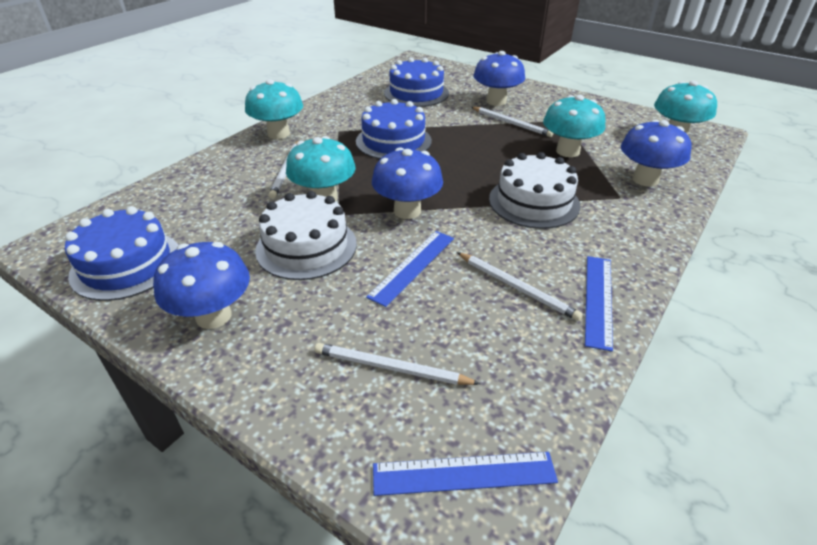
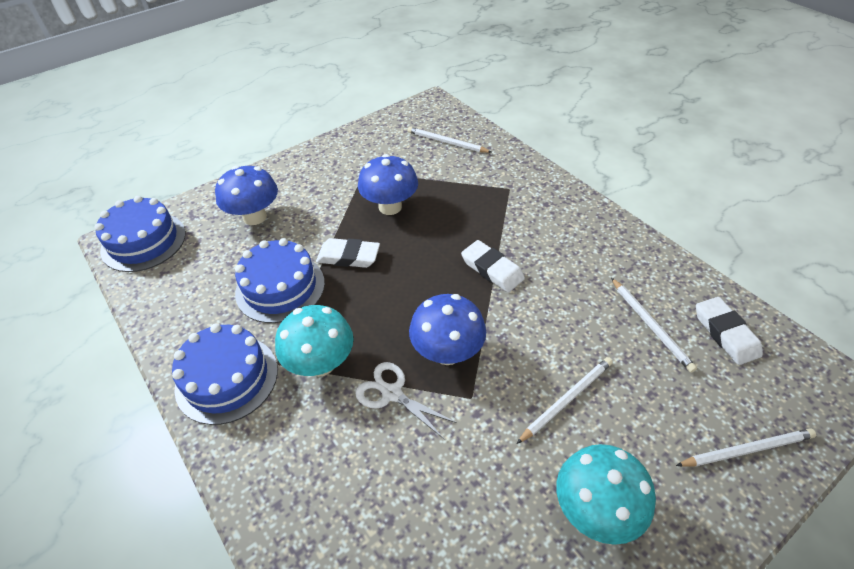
blue mushroom: [153,242,250,329] [372,147,443,219] [474,51,525,106] [621,120,692,187] = 4 -> [215,166,278,225] [358,154,418,215] [409,294,486,365] = 3
blue ruler: [366,231,454,307] [373,452,558,496] [585,256,613,352] = 3 -> none = 0
turquoise mushroom: [245,79,303,139] [286,136,356,201] [543,95,606,157] [654,81,717,135] = 4 -> [275,305,354,377] [556,444,656,545] = 2
white cake: [255,191,357,280] [489,152,581,229] = 2 -> none = 0
white eraser: none = 0 -> [316,238,380,268] [461,240,525,293] [696,297,763,365] = 3
white scissors: none = 0 -> [355,362,457,439] = 1

